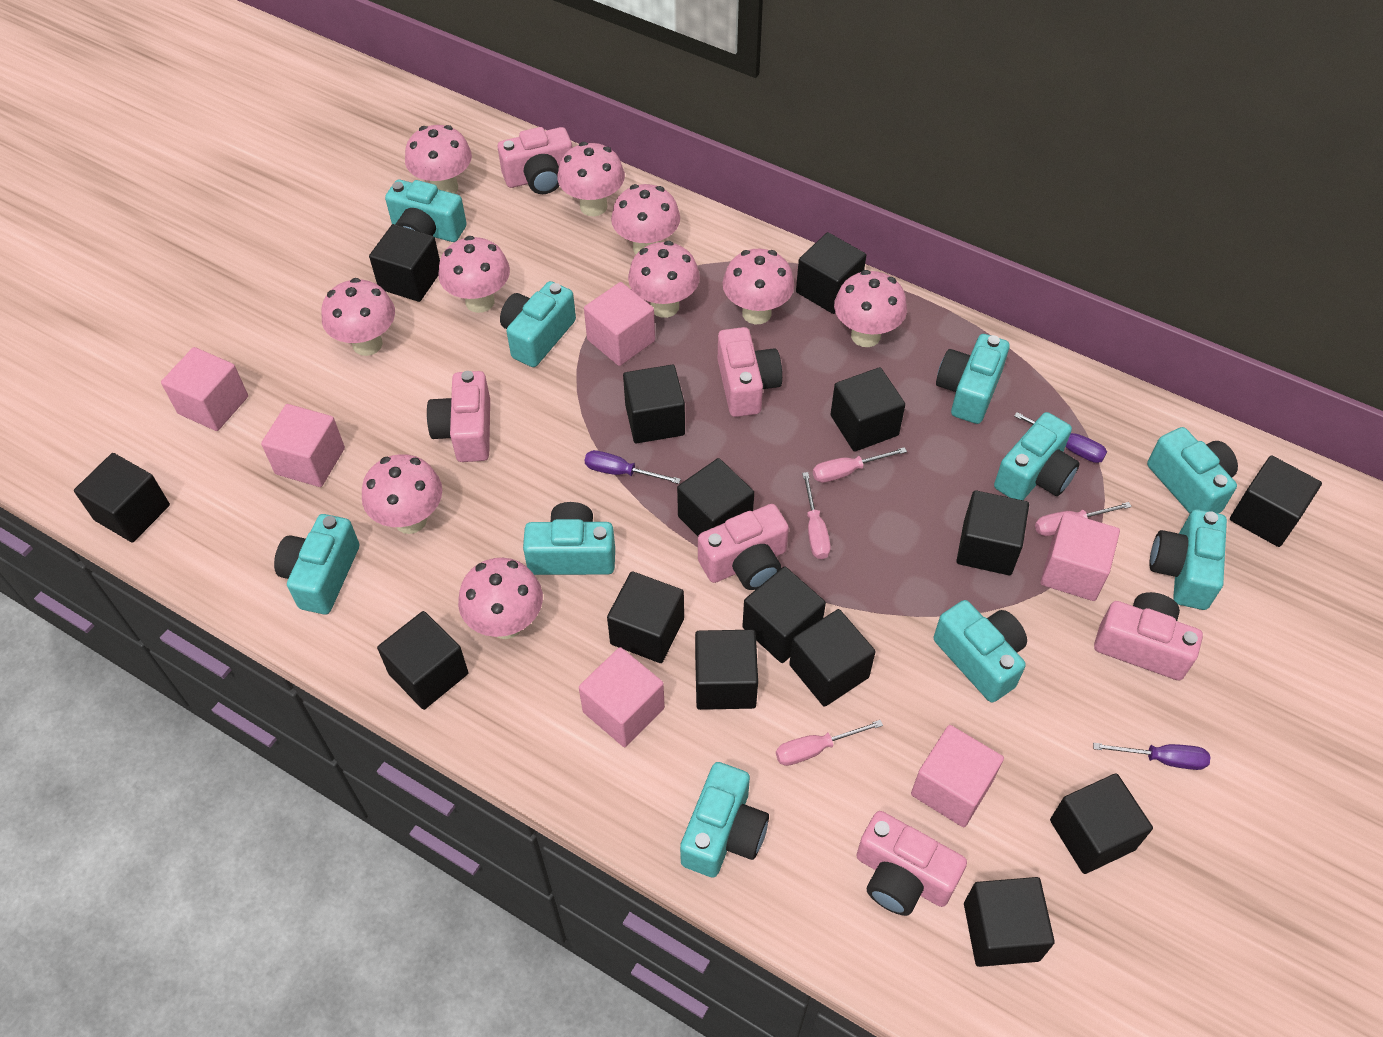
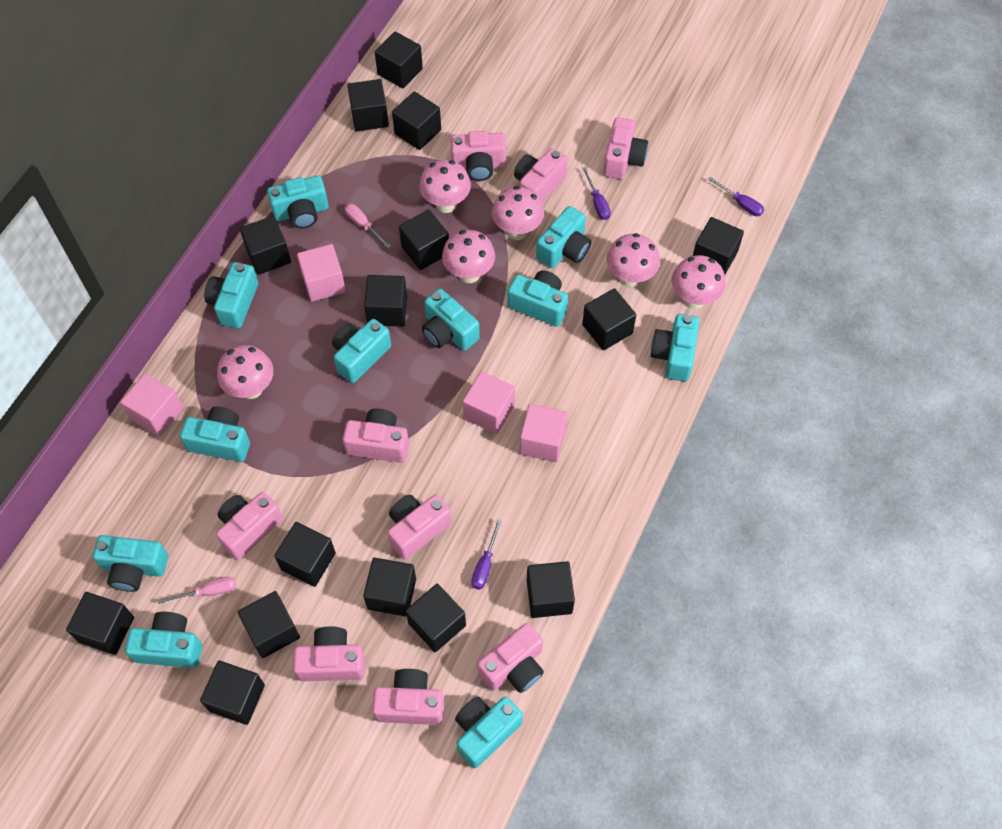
pink camera: [427,371,490,462] [498,127,572,194] [698,504,789,590] [718,327,782,417] [856,811,967,916] [1094,592,1203,680] = 6 -> [216,492,283,560] [293,626,365,682] [343,408,409,463] [372,669,444,725] [387,495,452,560] [451,131,506,181] [477,623,544,693] [514,148,568,202] [603,117,648,179] = 9
pink cube: [161,347,248,431] [261,404,345,487] [579,647,665,747] [584,282,655,366] [911,725,1004,827] [1040,512,1120,601] = 6 -> [120,373,183,437] [297,244,346,302] [463,371,515,434] [520,404,568,462] = 4
pink mushroom: [321,278,395,356] [362,454,442,534] [405,125,472,194] [438,236,510,313] [458,558,543,639] [557,142,625,216] [611,184,680,254] [628,241,700,318] [723,249,794,324] [834,270,907,347] = 10 -> [217,345,273,399] [419,160,471,213] [442,230,495,283] [492,186,544,240] [607,233,660,287] [672,255,726,309] = 6
pink screwdriver: [776,720,883,766] [802,472,831,559] [813,447,907,483] [1035,502,1132,536] = 4 -> [158,577,236,604] [345,204,391,248] = 2
turquoise camera: [274,514,359,614] [385,180,467,242] [500,281,576,367] [523,502,615,575] [680,762,769,878] [934,600,1027,703] [936,334,1010,424] [994,412,1080,500] [1147,427,1238,513] [1149,509,1227,610] = 10 -> [93,535,168,592] [125,612,202,668] [180,406,250,462] [204,262,258,328] [267,175,329,229] [332,319,391,383] [422,289,480,351] [455,696,523,768] [507,270,568,327] [536,206,591,268] [651,314,699,382] = 11

